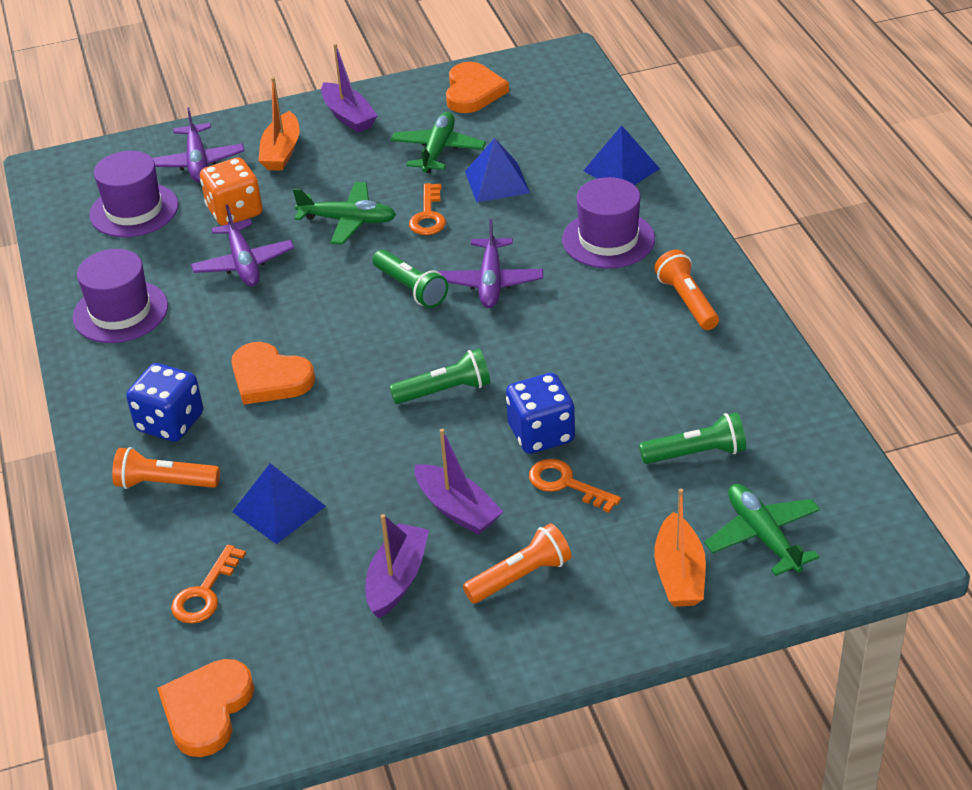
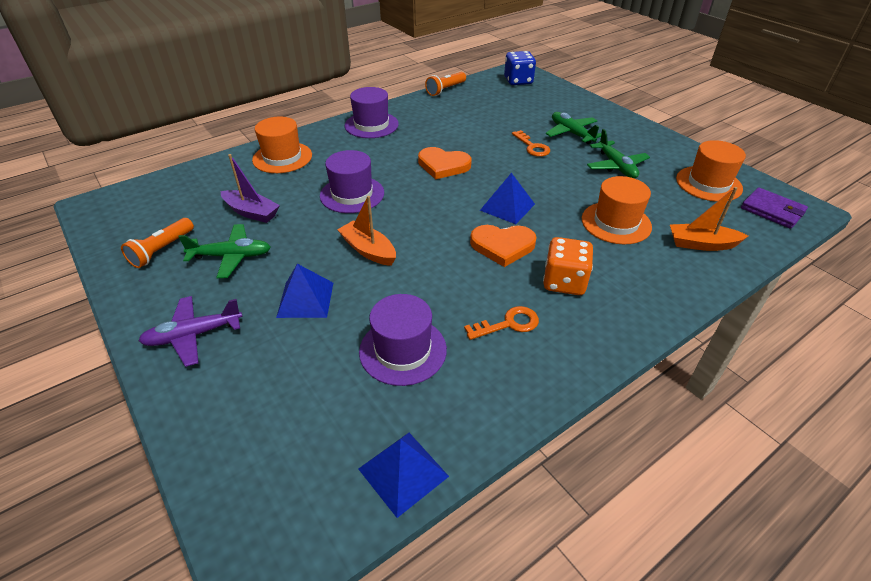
blue dice: [126,363,203,442] [506,373,575,454] = 2 -> [504,51,536,85] = 1
green flashlight: [372,250,448,308] [389,349,491,404] [639,412,746,464] = 3 -> none = 0
orange flashlight: [112,447,220,489] [463,523,571,603] [654,250,719,330] = 3 -> [121,218,194,268] [425,72,466,96] = 2
orange hat: none = 0 -> [252,117,312,173] [582,176,652,244] [676,140,746,202] = 3
orange heart: [157,659,254,757] [231,342,315,405] [446,62,509,113] = 3 -> [418,147,472,179] [470,225,537,267] = 2
orange key: [171,545,246,624] [409,183,446,235] [529,459,621,513] = 3 -> [464,306,539,340] [512,130,550,157] = 2
purple boat: [321,43,378,133] [366,514,429,618] [414,429,504,535] = 3 -> [221,154,280,223] = 1
purple plane: [152,107,244,182] [191,205,294,286] [438,219,543,308] = 3 -> [139,296,243,367] = 1
purple wallet: none = 0 -> [741,187,808,229] = 1

